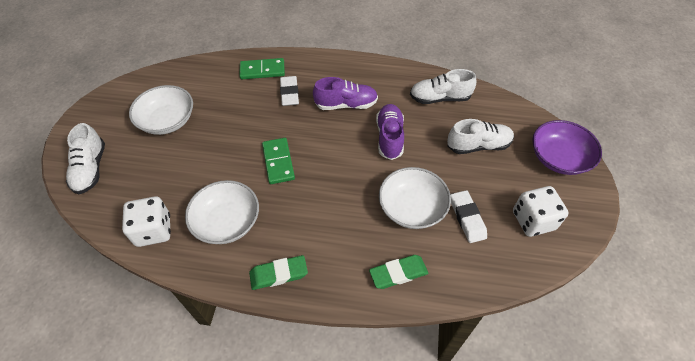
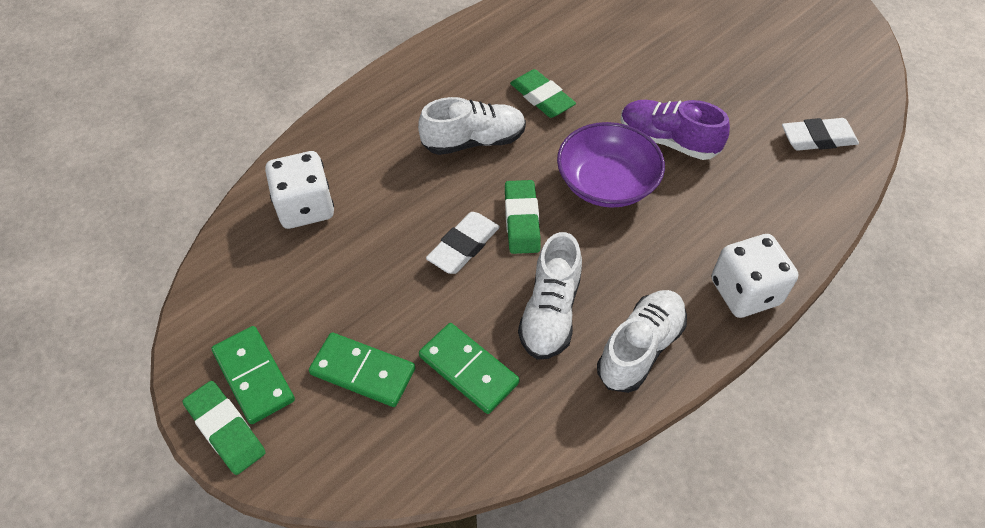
green domino: [239,58,285,79] [262,138,295,184] = 2 -> [212,326,295,424] [309,333,415,407] [419,323,520,414] = 3
green eraser: [249,255,308,290] [369,255,428,289] = 2 -> [182,381,266,475] [505,180,541,254] [510,69,576,118] = 3
purple shoe: [313,77,378,110] [376,104,404,160] = 2 -> [621,100,730,160] = 1
white bowl: [129,85,193,135] [185,180,259,244] [379,167,451,229] = 3 -> none = 0

